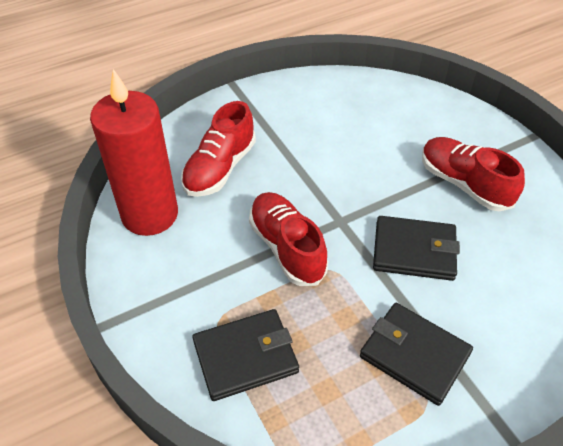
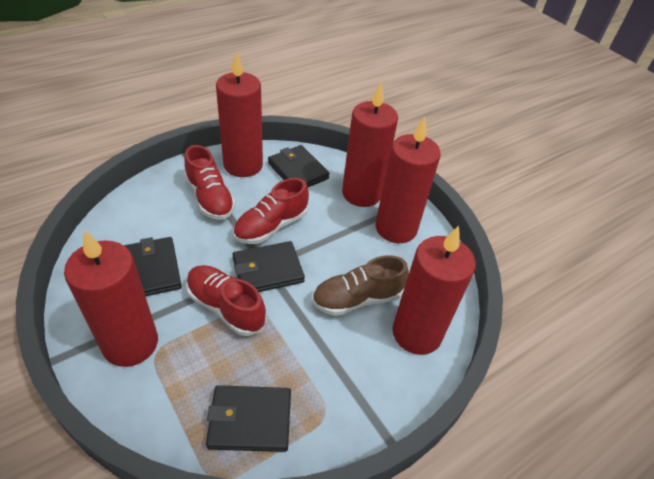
black wallet: [193,309,299,401] [360,303,473,406] [373,216,460,281] = 3 -> [123,237,182,296] [206,385,291,452] [232,241,305,292] [268,145,330,187] = 4
brown shoe: none = 0 -> [312,255,409,316] = 1
red candle: [90,69,178,236] = 1 -> [64,230,158,367] [216,51,263,177] [342,82,398,207] [375,117,441,243] [392,226,476,355] = 5

